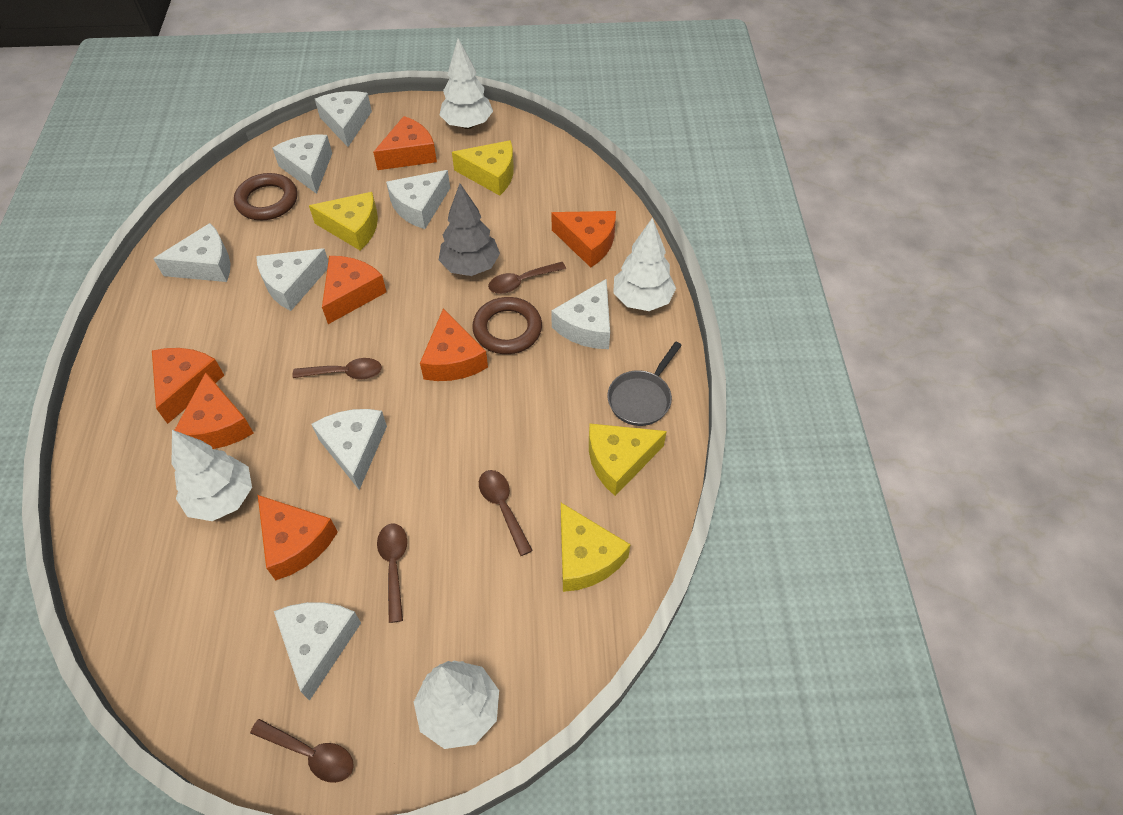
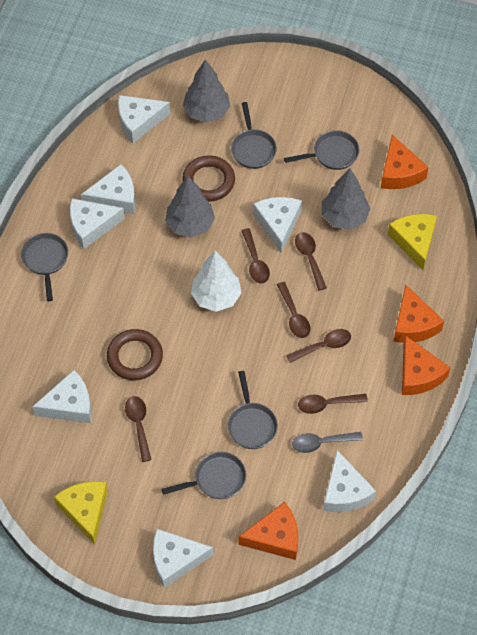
brown spoon: [250,719,354,783] [293,358,382,379] [377,523,407,623] [479,470,533,556] [488,262,566,294] = 5 -> [125,396,151,462] [241,228,270,283] [277,282,310,338] [286,329,351,363] [295,232,327,291] [298,394,368,414] = 6
grey pan: [607,342,682,426] = 1 -> [21,233,68,301] [162,452,246,499] [228,371,278,449] [231,102,277,169] [284,130,359,170] = 5
grey spoon: none = 0 -> [292,432,363,453] = 1
grey tree: [439,184,500,276] = 1 -> [165,176,215,238] [183,59,230,122] [322,168,370,230] = 3
orange cheese: [152,348,225,424] [174,372,253,449] [258,495,338,580] [322,256,386,324] [373,116,437,170] [420,308,488,381] [551,211,616,267] = 7 -> [238,502,298,560] [381,135,429,189] [393,284,444,343] [402,335,450,395] = 4
white cheese: [153,223,231,282] [256,248,328,311] [272,135,332,194] [274,602,361,701] [311,409,387,490] [315,91,372,147] [386,170,450,229] [551,279,610,349] = 8 -> [32,370,92,423] [70,198,125,249] [81,164,135,214] [118,95,170,143] [153,529,213,588] [253,197,302,253] [323,450,376,512] = 7
white tree: [171,430,252,521] [414,660,499,749] [440,38,493,129] [613,217,676,311] = 4 -> [191,251,242,312] = 1
yellow cheese: [309,192,378,251] [452,140,514,196] [561,503,631,592] [589,424,667,496] = 4 -> [54,481,108,545] [388,214,437,270] = 2

